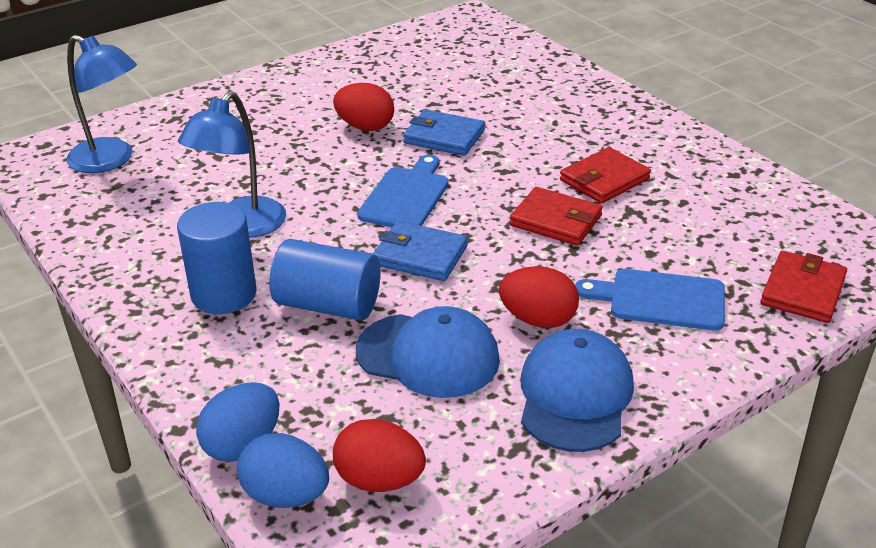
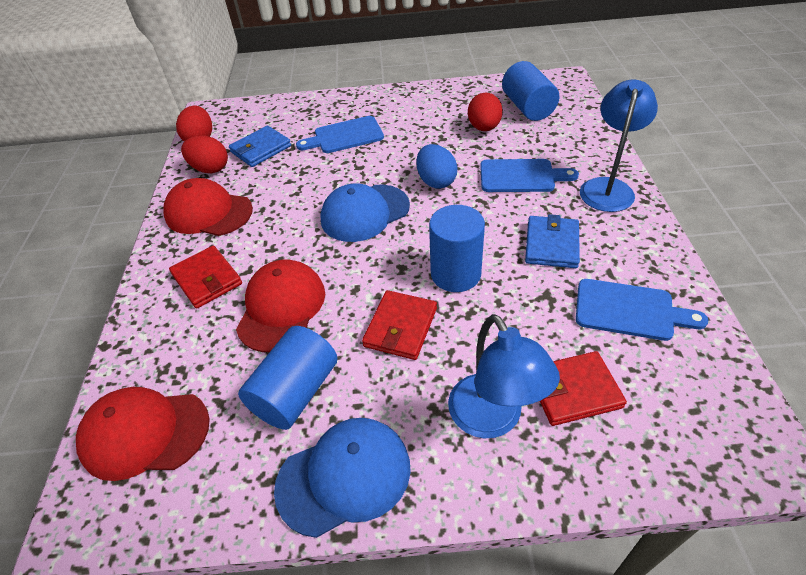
blue cutting board: [357,154,449,227] [575,269,725,330] = 2 -> [296,116,384,153] [480,159,579,192] [576,279,708,341] = 3
blue cylinder: [177,202,257,314] [269,239,381,320] = 2 -> [238,326,337,430] [429,205,485,292] [502,61,559,121] = 3
blue egg: [196,382,280,462] [237,433,329,508] = 2 -> [416,144,457,189] = 1
red cap: none = 0 -> [76,387,210,481] [163,178,253,236] [236,259,325,352] = 3

